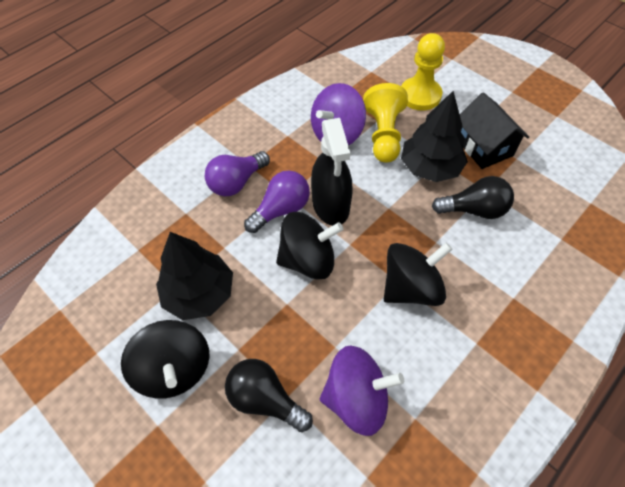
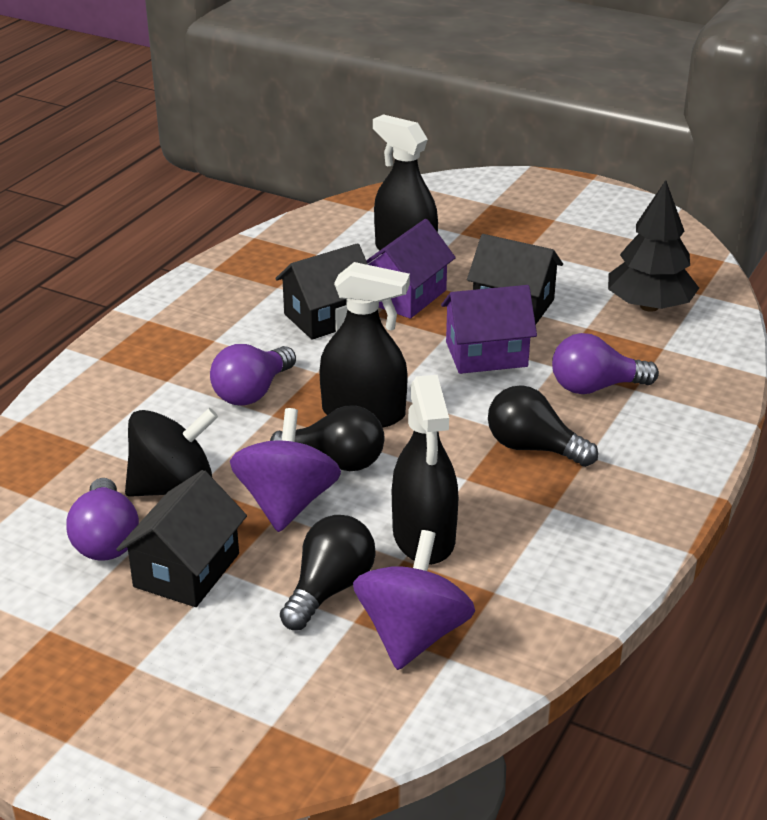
black house: [460,92,529,169] = 1 -> [116,470,247,607] [275,243,368,340] [467,234,563,324] = 3
black light bulb: [225,359,313,432] [432,176,514,219] = 2 -> [270,405,385,471] [280,515,376,630] [488,385,598,467] = 3
black spinning top: [121,320,210,399] [276,212,343,280] [384,243,452,306] = 3 -> [125,408,218,497] = 1
black spray bottle: [311,118,353,226] = 1 -> [319,262,410,428] [373,114,438,253] [392,375,459,565] = 3
black tree: [156,232,233,320] [401,91,468,182] = 2 -> [608,180,699,312] = 1
purple house: none = 0 -> [366,219,456,319] [441,285,537,374] = 2
purple light bulb: [205,151,270,196] [244,170,310,233] = 2 -> [66,478,139,561] [210,344,296,405] [552,333,659,394] = 3
yellow pawn: [363,83,408,163] [401,33,445,111] = 2 -> none = 0

